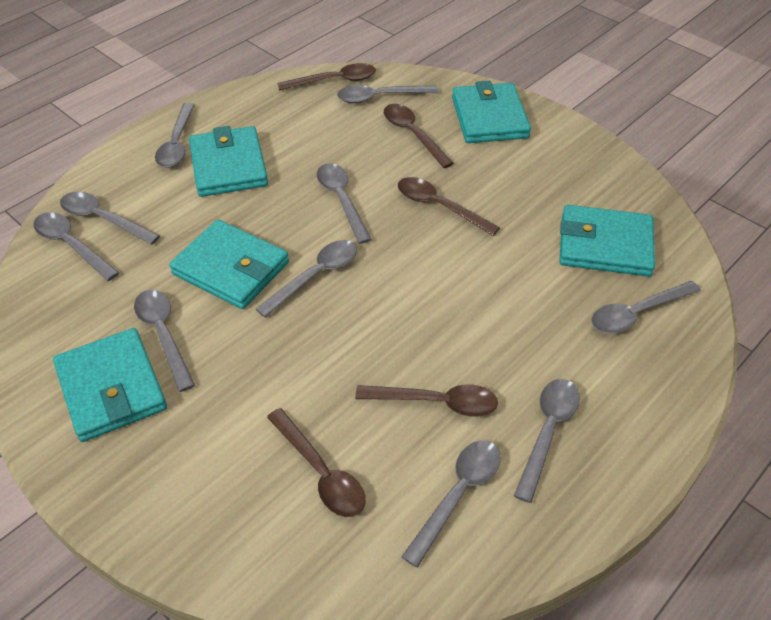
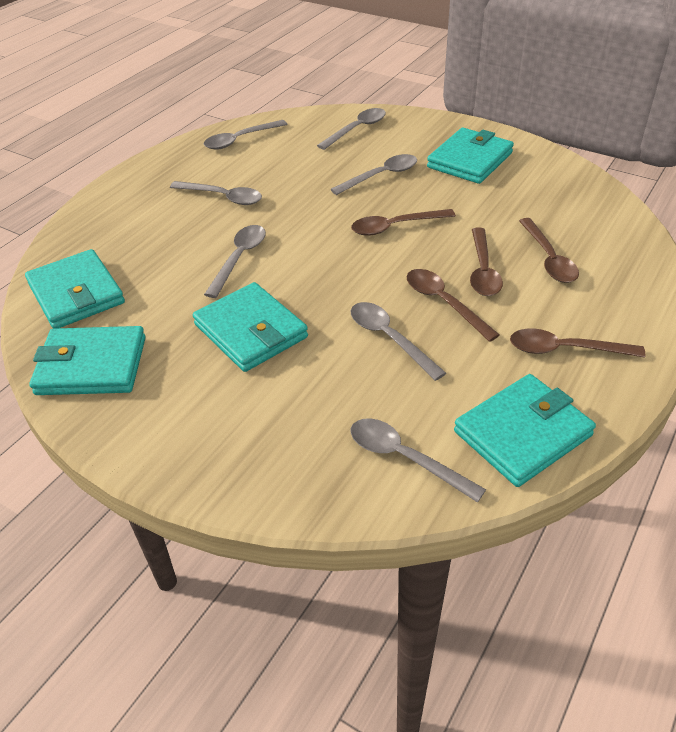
grey spoon: [33,212,119,281] [60,191,160,245] [134,290,195,392] [155,103,195,168] [256,240,357,318] [317,163,372,244] [337,85,438,103] [402,440,501,568] [514,379,580,503] [592,281,701,333] = 10 -> [170,181,262,205] [204,120,287,150] [204,225,266,298] [317,108,386,150] [330,154,417,195] [351,302,446,381] [351,419,486,502] = 7

